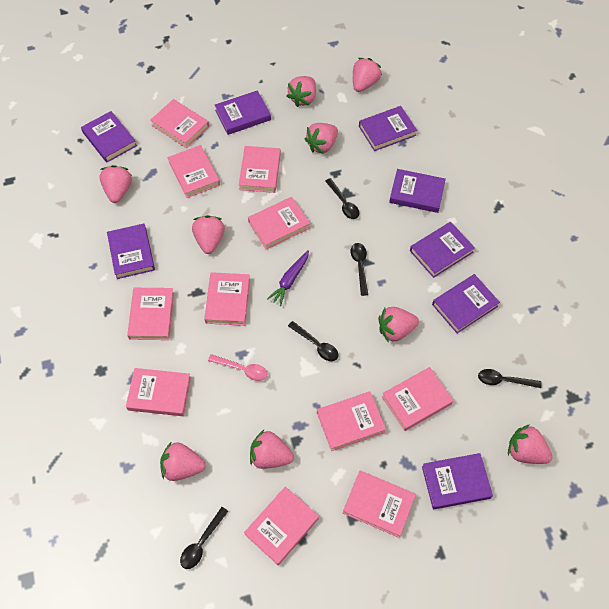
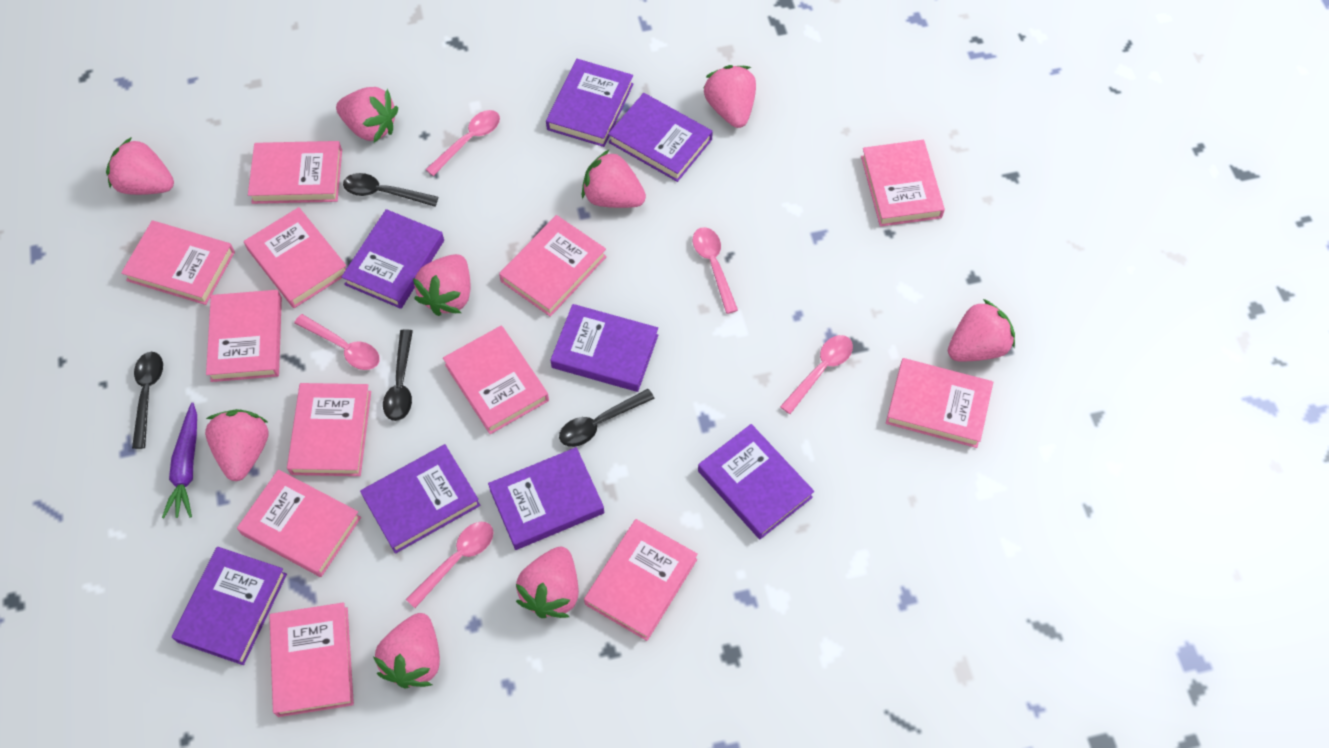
black spoon: [180,507,228,569] [288,321,339,361] [325,178,359,219] [351,243,368,296] [478,369,542,388] = 5 -> [132,352,163,449] [343,173,438,207] [383,329,413,421] [559,389,655,447] = 4
pink book: [126,368,191,416] [127,288,174,340] [150,99,209,148] [168,145,220,198] [204,272,250,326] [239,146,281,193] [244,486,319,565] [248,197,310,249] [317,391,386,451] [343,470,416,538] [382,367,453,431] = 11 -> [121,221,235,305] [206,290,282,382] [237,469,361,577] [244,207,346,308] [248,141,342,204] [269,602,354,717] [287,383,371,476] [443,326,549,434] [499,215,607,317] [584,519,698,641] [861,140,945,227] [886,358,993,448] = 12
pink spoon: [208,354,268,381] = 1 -> [294,314,380,370] [406,522,493,608] [425,110,500,176] [693,227,738,314] [780,335,853,414] = 5

